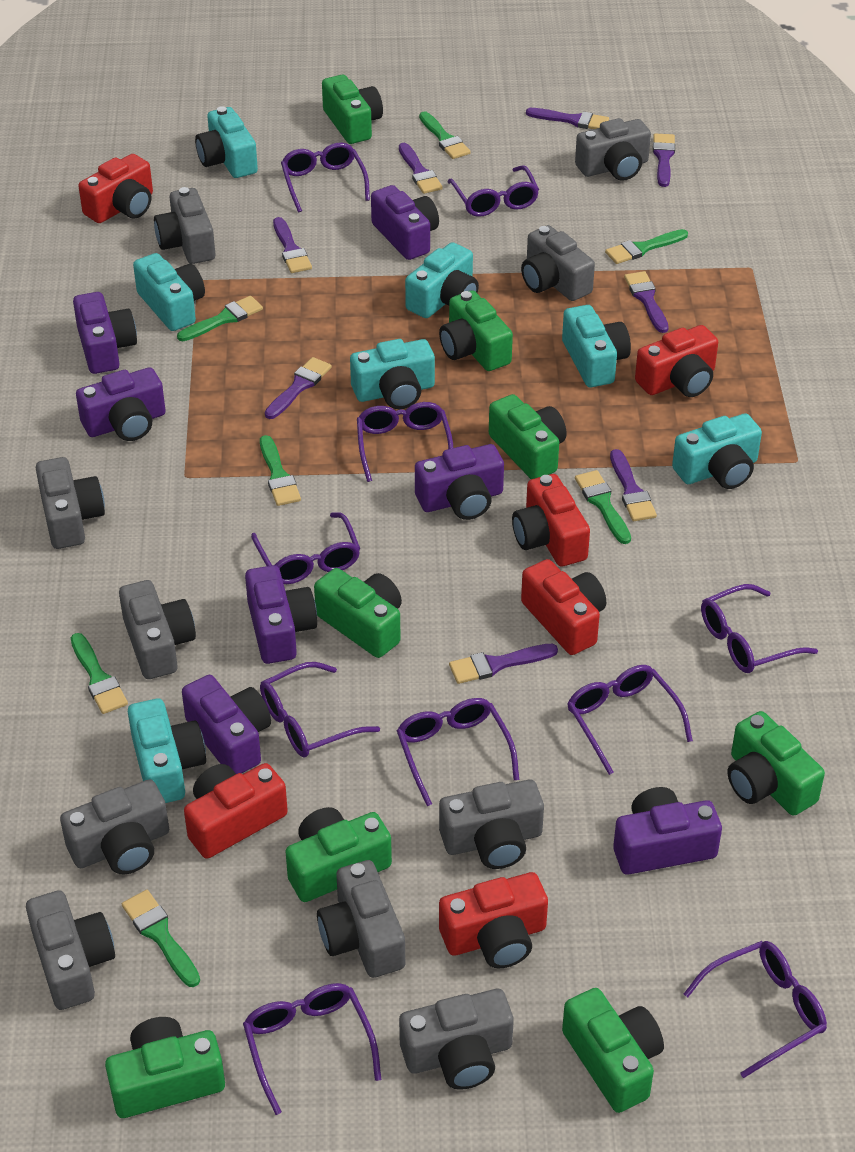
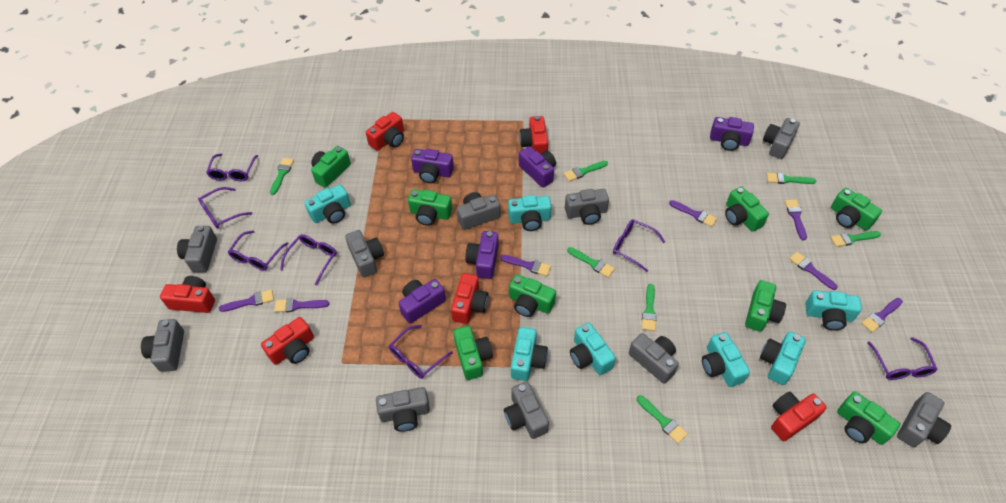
purple brush: [265,357,332,419] [273,217,312,273] [399,143,443,194] [449,644,558,684] [526,108,609,129] [610,449,657,521] [624,271,669,333] [653,134,675,187] = 8 -> [219,289,274,312] [274,298,329,312] [500,255,551,276] [669,200,717,227] [785,199,807,240] [789,252,838,290] [861,298,903,332] = 7
purple camera: [73,292,137,374] [76,367,166,441] [182,675,271,774] [245,565,317,664] [371,185,439,260] [415,444,504,520] [613,787,722,875] = 7 -> [398,279,446,324] [411,149,454,183] [466,231,499,279] [519,146,556,188] [710,117,754,151] = 5
purple glasses: [243,983,381,1115] [251,512,360,584] [260,662,380,758] [281,142,370,212] [357,402,453,482] [397,698,519,806] [447,165,539,217] [567,665,693,775] [684,941,827,1078] [701,584,818,673] = 10 -> [198,187,253,229] [206,154,258,181] [228,230,289,270] [280,234,337,285] [389,325,453,379] [613,219,665,272] [867,337,938,380] = 7

